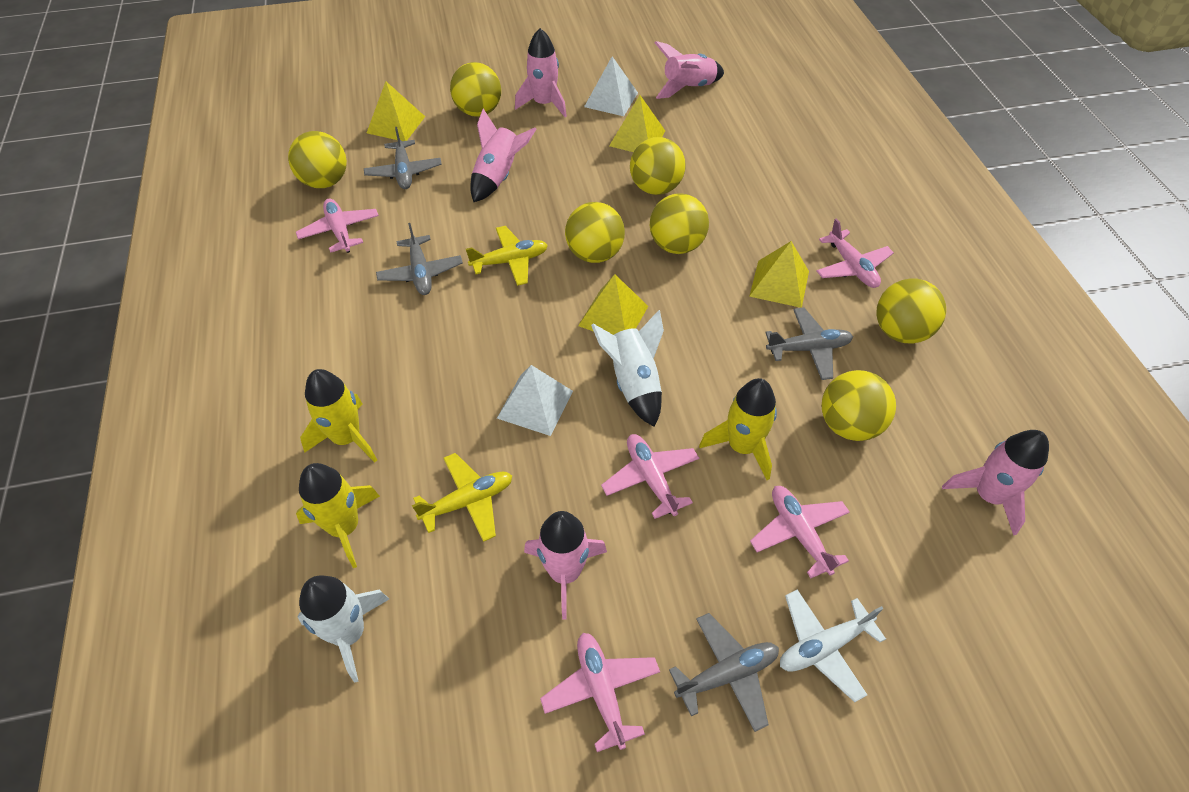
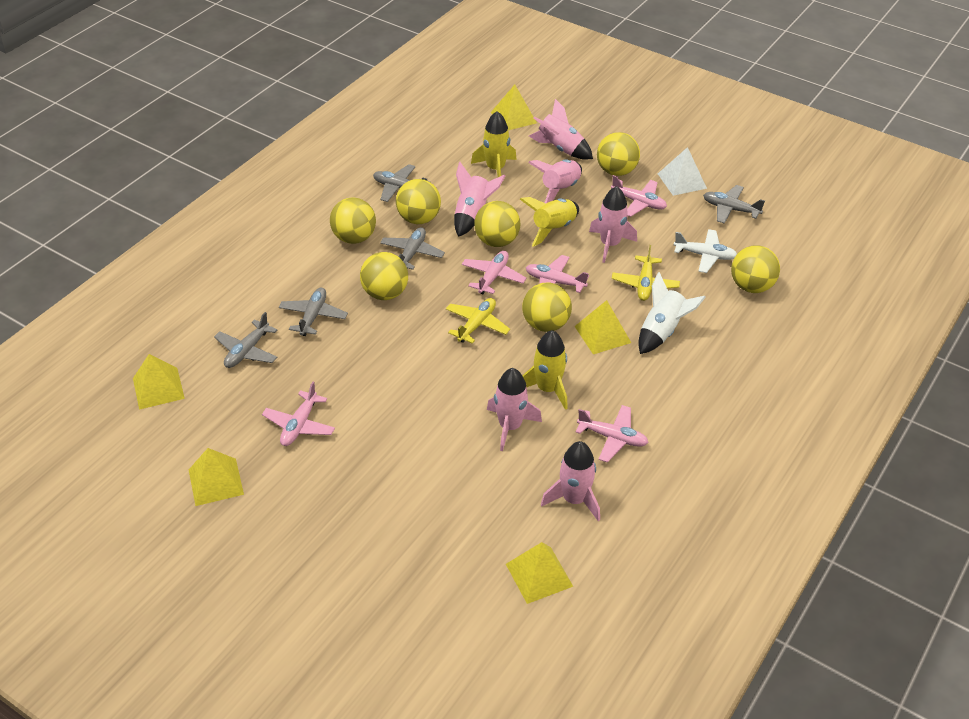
grey plane: [364,127,442,189] [376,223,463,295] [669,613,779,732] [765,308,853,380] = 4 -> [214,312,278,368] [279,288,348,336] [373,164,430,202] [380,227,445,270] [703,185,765,224] = 5
pink rocket: [470,109,536,202] [515,28,567,117] [524,511,607,619] [655,41,724,99] [942,430,1049,536] = 5 -> [454,162,505,237] [487,368,542,451] [528,159,582,204] [529,99,593,160] [541,441,600,521] [589,186,637,263] = 6
white pyramid: [497,365,573,436] [584,56,638,116] = 2 -> [658,147,707,196] = 1
white rocket: [298,576,389,683] [591,310,664,427] = 2 -> [638,272,706,354] = 1
yellow pyramid: [367,81,425,141] [578,274,648,335] [609,95,665,152] [749,241,809,308] = 4 -> [133,354,185,410] [189,448,244,506] [491,85,537,130] [506,542,573,604] [574,300,631,354] = 5

